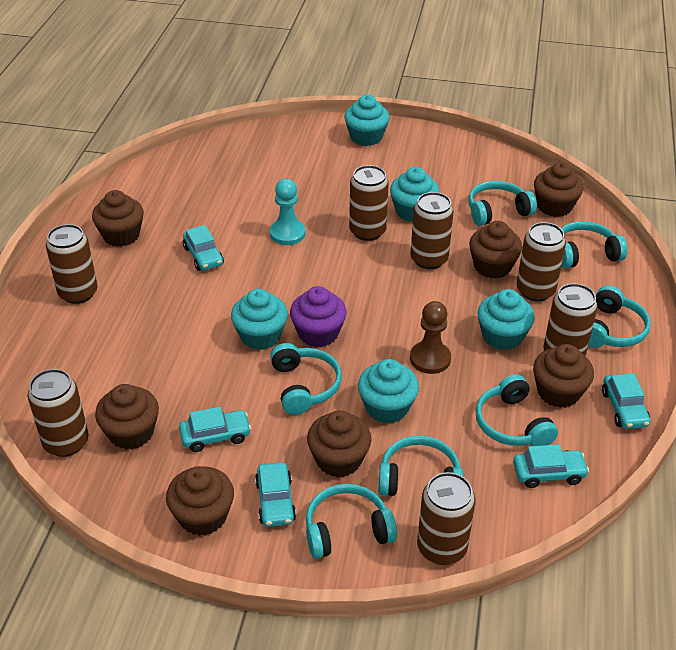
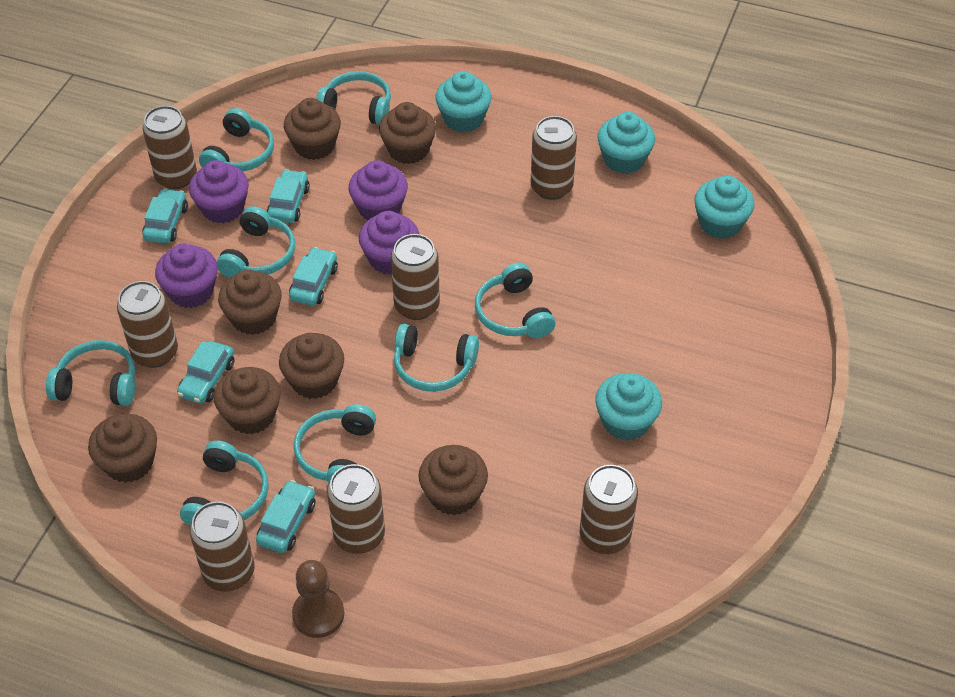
purple cupcake: [290,286,347,347] = 1 -> [155,243,218,308] [189,160,249,223] [349,160,408,220] [359,211,419,275] = 4
turquoise cupcake: [231,289,288,350] [344,95,389,146] [358,359,419,424] [390,167,440,222] [477,289,535,350] = 5 -> [435,71,491,132] [595,373,662,441] [598,112,655,174] [695,175,755,239] = 4
turquoise headphones: [270,343,342,415] [306,484,397,559] [378,436,463,496] [468,181,537,226] [476,374,558,446] [561,221,627,268] [588,285,651,348] = 7 -> [46,340,135,406] [180,440,269,525] [199,108,274,171] [217,206,295,278] [294,404,376,483] [316,71,391,125] [394,323,479,392] [475,263,555,338] = 8
turquoise pawn: [270,179,305,245] = 1 -> none = 0

